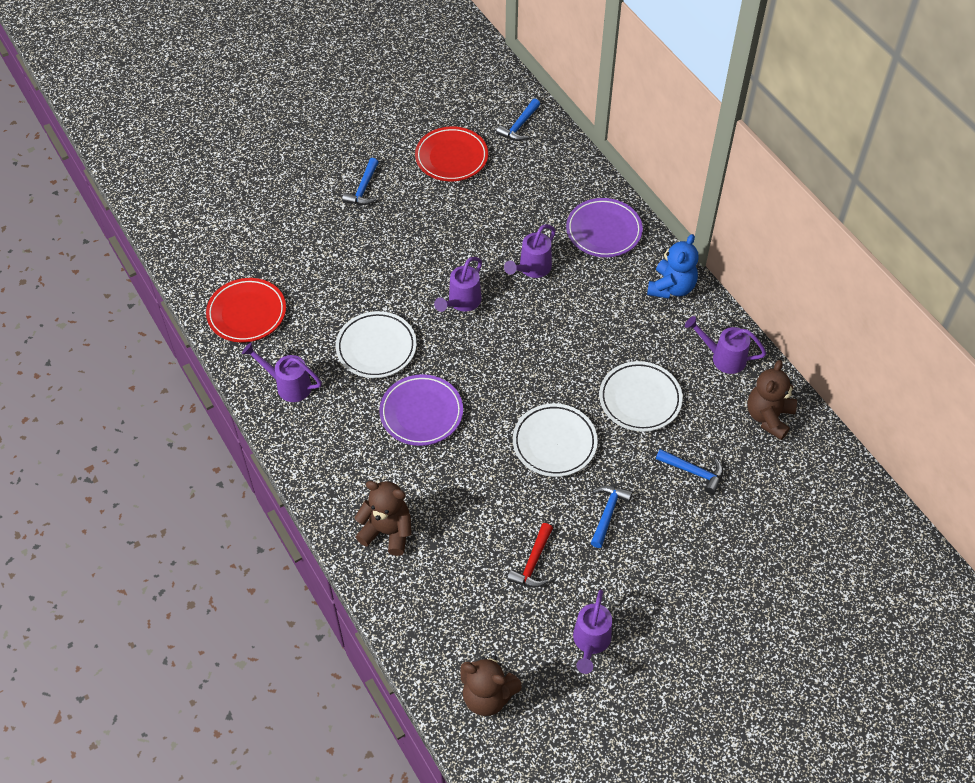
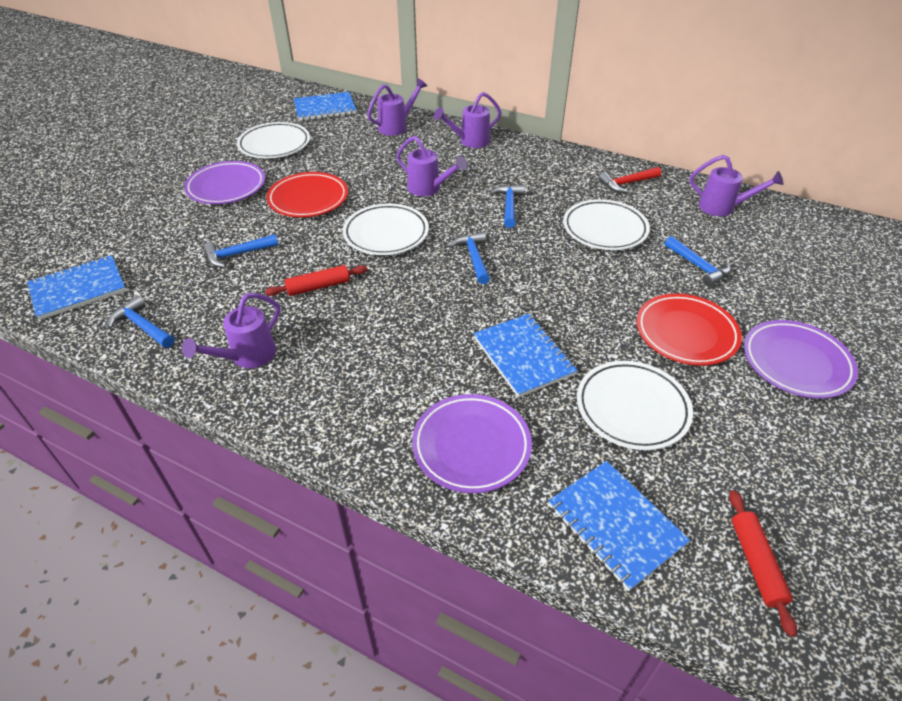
blue hammer: [342,158,379,205] [496,99,540,141] [591,485,632,548] [656,449,723,494] = 4 -> [107,296,174,348] [203,234,278,268] [449,232,490,284] [490,185,525,228] [665,236,731,287] = 5
blue notebook: none = 0 -> [27,255,126,320] [293,92,356,121] [473,314,578,397] [548,461,690,591] = 4
blue teddy bear: [647,234,699,299] = 1 -> none = 0
brown teddy bear: [354,481,412,556] [460,655,522,716] [747,360,797,440] = 3 -> none = 0
purple plate: [379,374,463,446] [566,198,643,257] = 2 -> [184,161,265,204] [412,394,532,493] [744,320,858,399] = 3
red rolling pin: none = 0 -> [265,265,368,296] [729,490,797,637] = 2
white plate: [336,311,417,378] [513,403,598,477] [599,361,683,432] = 3 -> [237,122,310,158] [343,204,429,255] [563,199,650,250] [577,361,693,450] = 4

